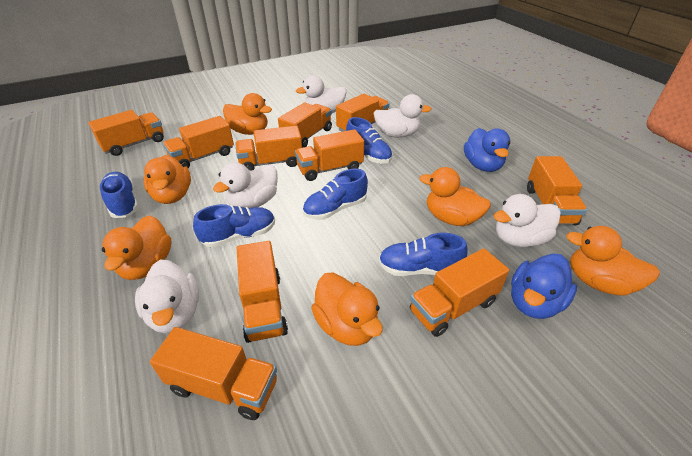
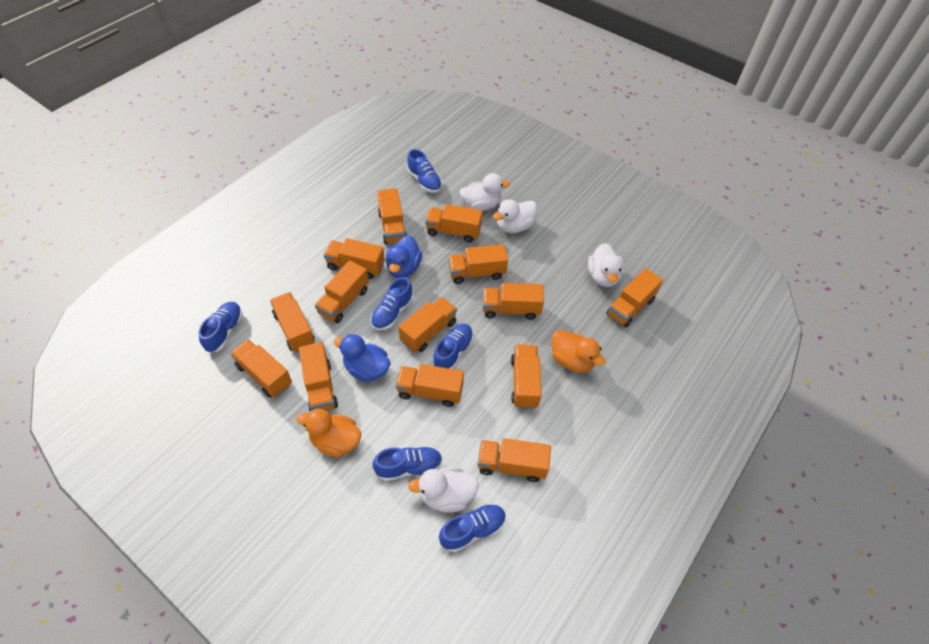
blue shoe: [100,172,138,218] [193,204,275,247] [303,169,368,220] [346,117,393,164] [379,233,468,276] = 5 -> [198,302,243,353] [371,277,413,331] [373,446,442,481] [407,149,442,193] [433,323,473,369] [439,504,506,552] = 6
orange duck: [102,215,172,280] [144,155,191,204] [223,93,272,135] [311,272,383,346] [420,167,491,226] [566,226,660,296] = 6 -> [296,409,361,457] [552,330,606,373] = 2
orange truck: [88,110,164,156] [150,327,277,420] [163,116,234,168] [236,126,302,170] [237,241,288,343] [278,103,332,148] [295,129,364,181] [336,94,390,132] [410,248,509,337] [527,156,587,225] = 10 -> [230,339,292,398] [270,292,315,352] [299,342,338,411] [315,260,369,323] [324,238,385,279] [377,188,407,245] [396,364,464,407] [398,297,457,352] [425,204,483,243] [448,244,508,284] [478,438,551,482] [483,283,544,320] [511,345,542,409] [607,268,663,327] = 14
white duck: [135,260,199,333] [213,162,278,208] [296,75,347,113] [373,94,431,138] [493,194,561,247] = 5 -> [408,467,479,512] [460,173,510,211] [493,199,537,233] [588,243,624,287] = 4

